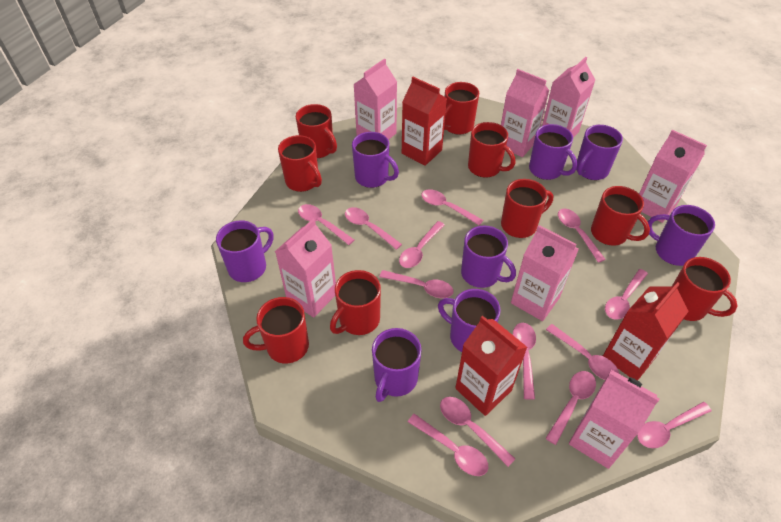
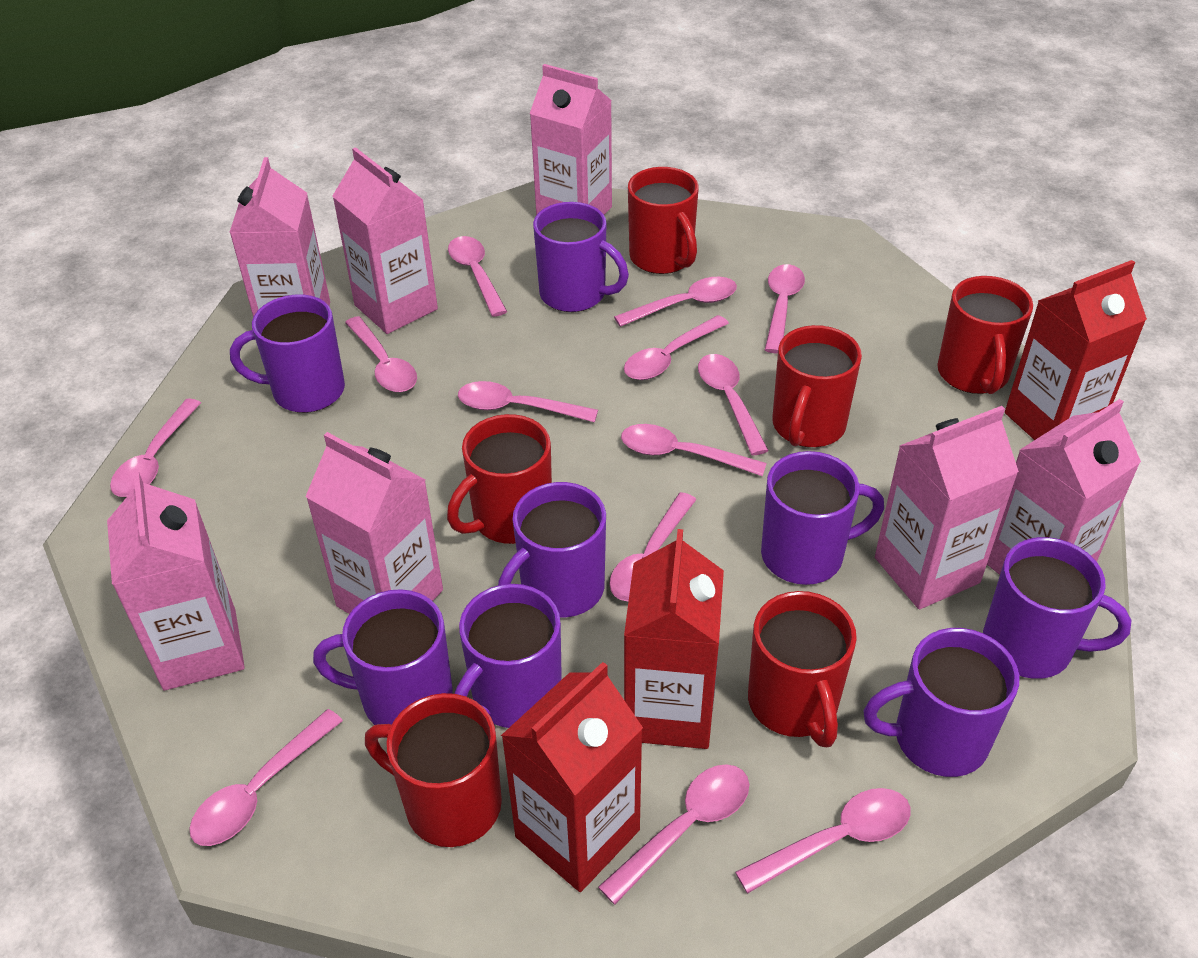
red mug: [243,297,309,364] [278,135,322,192] [296,104,337,158] [330,270,381,335] [444,82,479,135] [468,122,515,177] [501,179,554,238] [591,186,650,245] [672,257,738,321] = 9 -> [365,693,502,847] [447,414,552,544] [628,167,699,274] [748,591,857,747] [772,325,862,447] [937,276,1033,394] = 6

